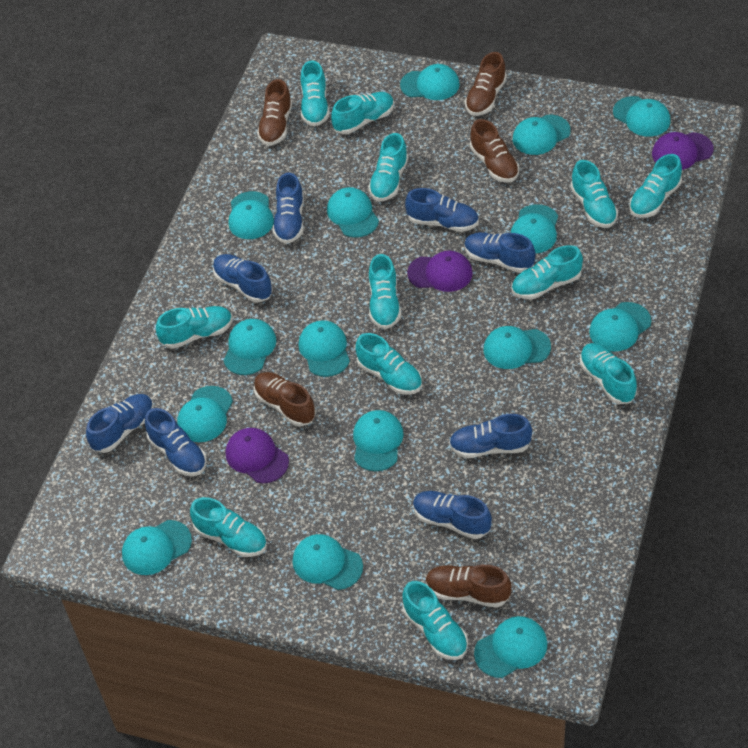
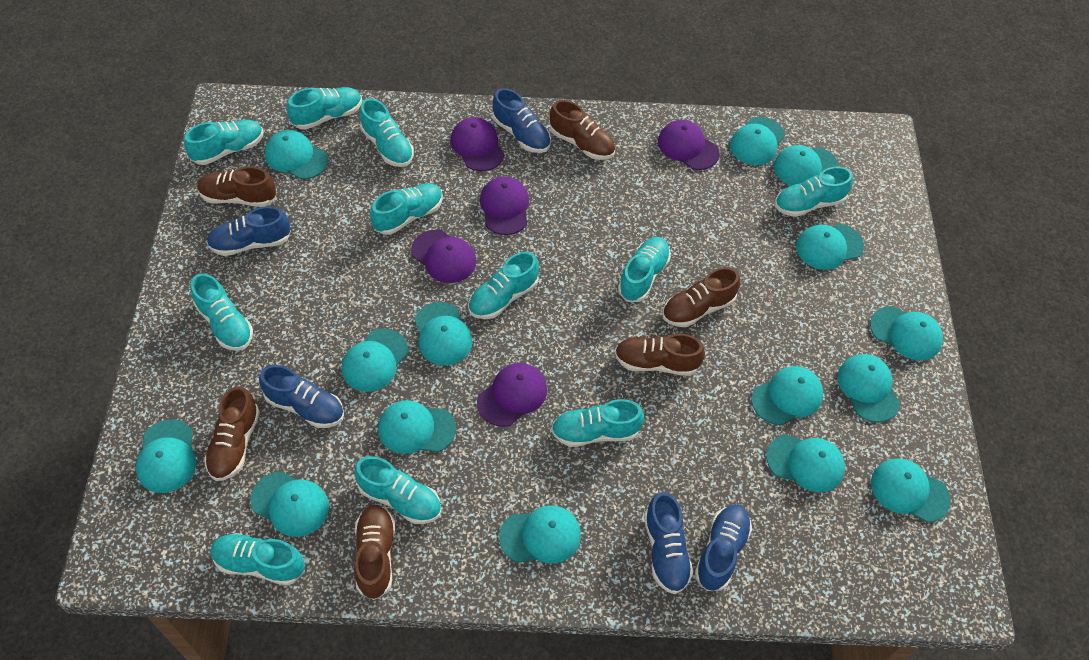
blue shoe: [86,394,154,453] [145,408,207,476] [213,254,273,303] [273,172,304,244] [405,188,479,232] [413,491,492,539] [449,414,532,458] [464,232,536,273] = 8 -> [206,206,291,256] [259,365,344,428] [492,88,551,153] [644,492,693,594] [695,504,752,591] = 5
brown shoe: [254,372,316,427] [257,79,292,146] [426,564,512,608] [465,52,507,116] [470,119,519,183] = 5 -> [197,166,276,207] [204,386,260,481] [354,505,395,600] [550,100,615,160] [615,334,705,376] [662,267,740,327] = 6
purple cap: [226,428,289,483] [407,251,473,292] [652,132,714,170] = 3 -> [411,230,476,283] [451,117,504,171] [477,363,547,427] [480,176,529,235] [658,120,720,170] = 5
turquoise shoe: [156,306,233,349] [190,497,267,557] [301,61,330,126] [331,92,394,134] [356,333,422,395] [368,133,409,201] [369,254,401,329] [402,581,468,660] [512,245,583,300] [570,160,618,228] [580,343,637,404] [629,154,682,218] = 12 -> [184,120,263,165] [191,273,253,351] [210,533,305,585] [287,87,362,130] [354,456,441,524] [360,98,414,167] [370,183,443,235] [468,251,539,319] [551,399,644,447] [618,237,671,302] [775,166,853,217] = 11

